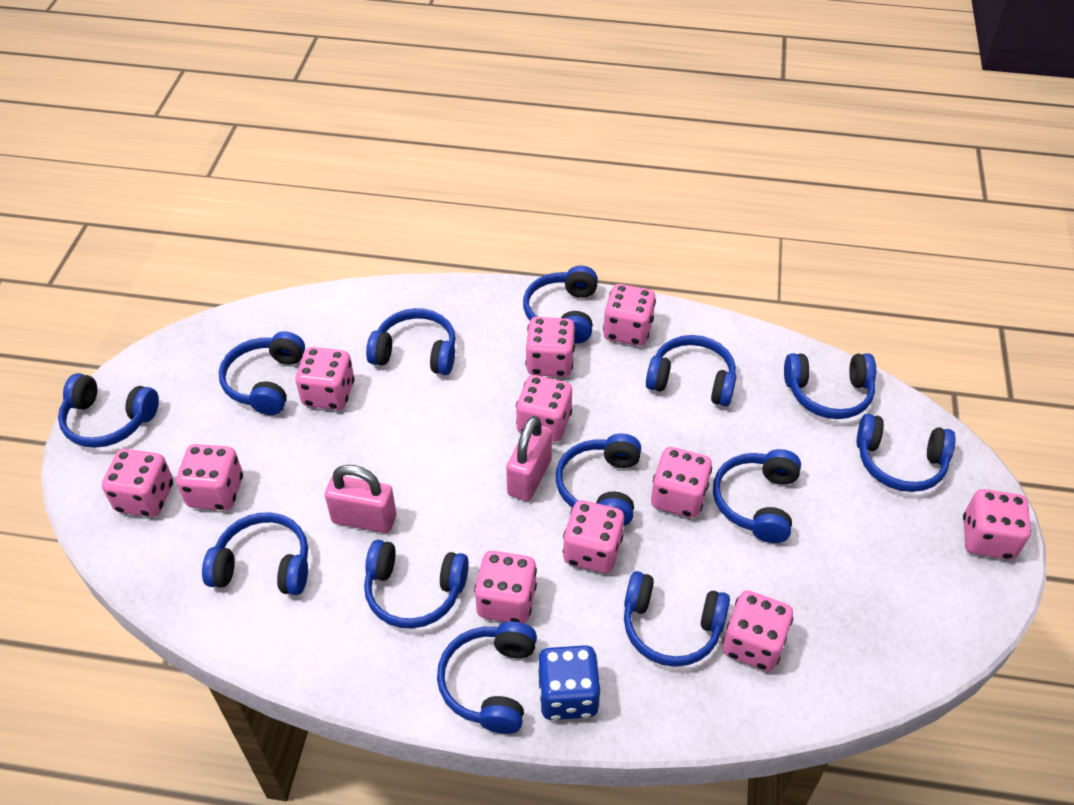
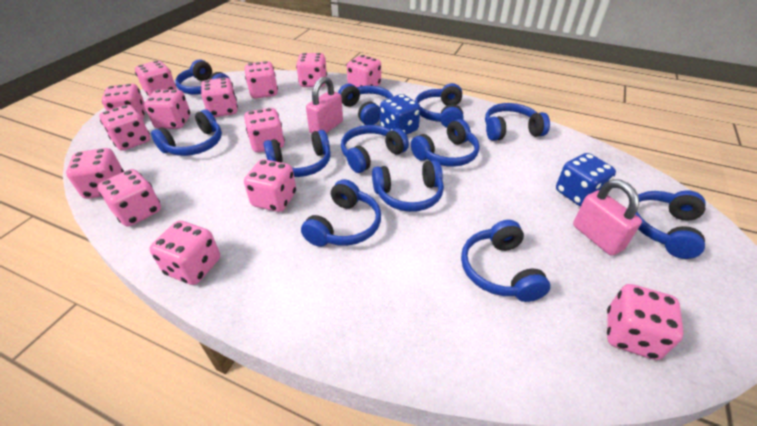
blue dice: [537,645,600,720] = 1 -> [380,94,420,135] [556,153,616,207] = 2
blue headphones: [58,373,159,448] [202,513,308,595] [219,331,305,415] [364,540,469,629] [366,308,456,375] [437,621,537,734] [523,266,598,344] [556,433,641,526] [624,571,730,667] [646,335,736,406] [713,449,801,543] [784,353,876,419] [856,414,956,492] = 13 -> [151,109,222,156] [175,59,230,95] [264,130,331,177] [301,179,381,247] [338,84,393,125] [341,125,409,173] [372,160,444,212] [411,119,480,167] [415,83,463,128] [461,220,550,302] [485,103,550,141] [635,190,706,259] = 12
pink dice: [102,449,173,517] [176,444,243,510] [295,347,355,410] [474,551,537,623] [516,375,572,442] [525,317,576,377] [563,500,624,573] [603,284,656,346] [651,447,712,518] [722,590,793,671] [963,489,1031,560] = 11 -> [66,148,124,199] [98,169,161,227] [99,105,150,151] [102,83,146,119] [135,60,177,96] [144,89,191,129] [149,221,220,285] [201,78,238,117] [244,108,285,152] [244,159,296,212] [245,61,278,99] [296,53,327,87] [347,55,381,87] [607,284,684,360] = 14

